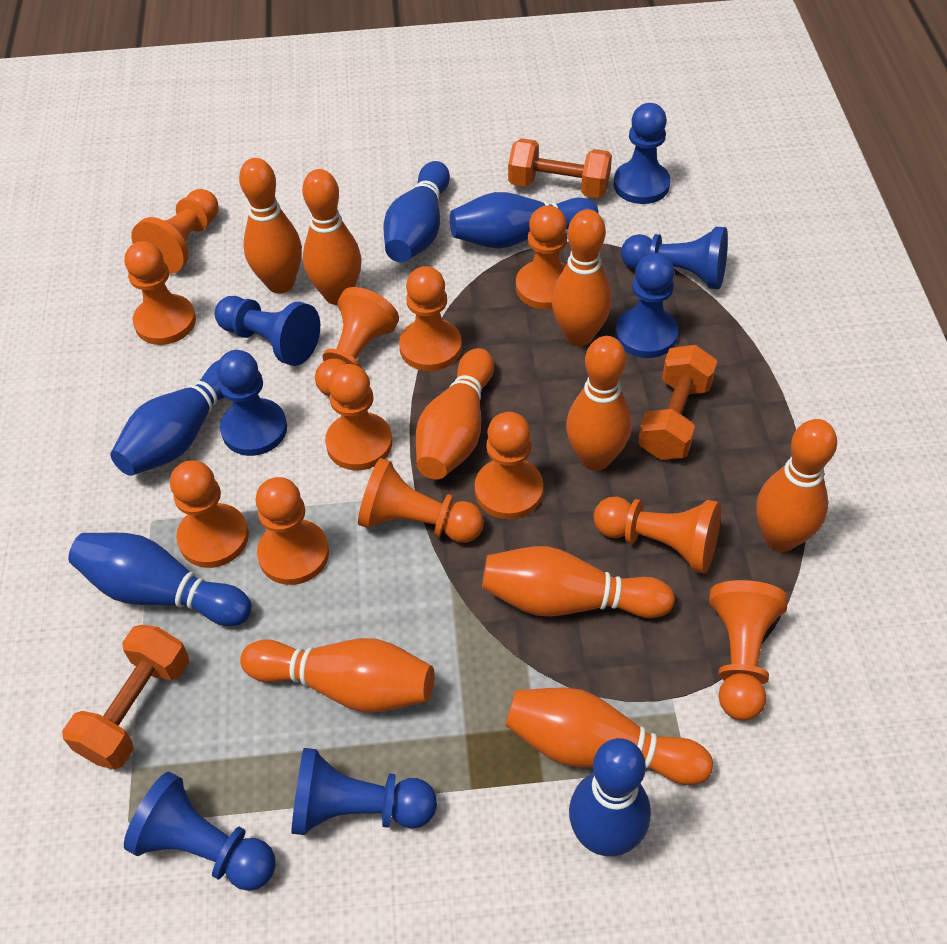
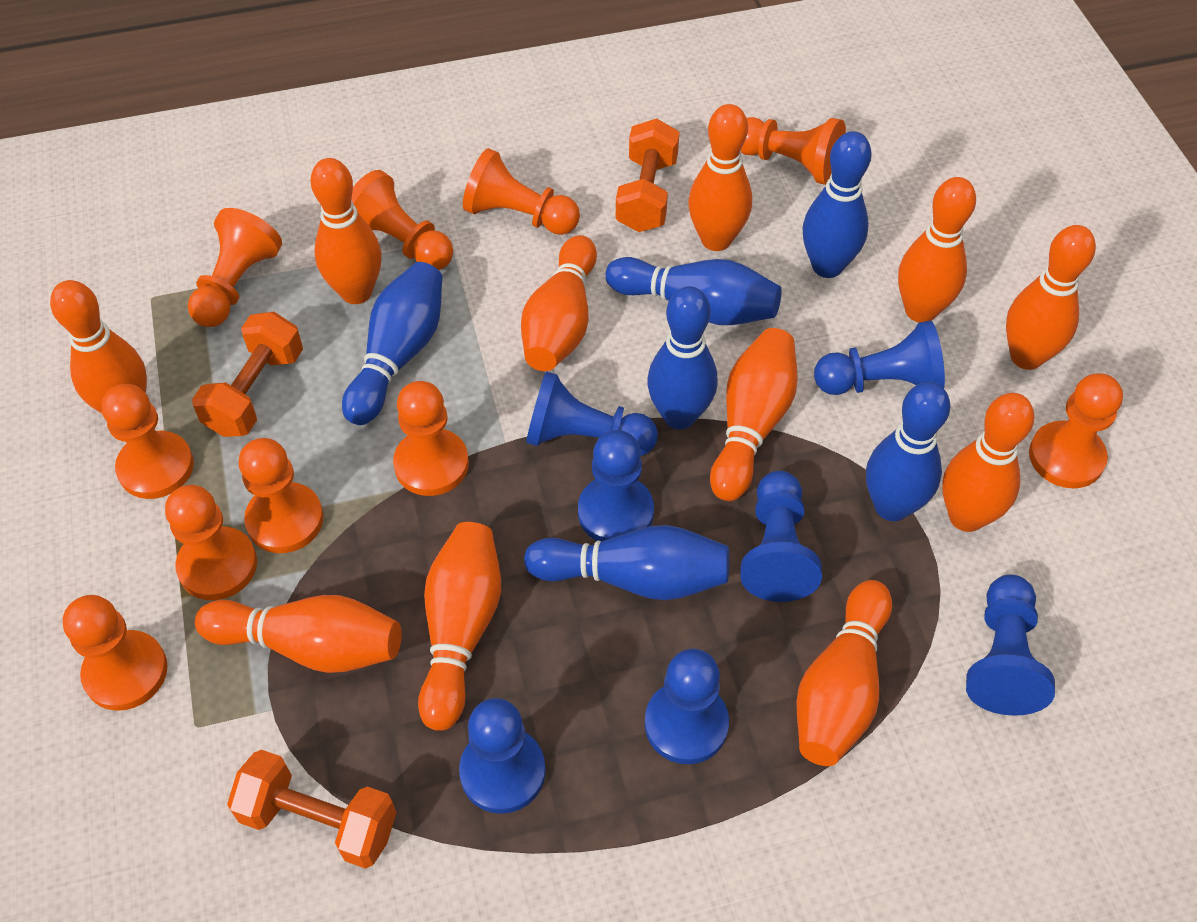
blue bowling pin: [68,532,252,626] [110,360,225,476] [383,161,450,262] [450,192,599,248] [569,738,651,857] = 5 -> [342,262,442,425] [524,525,729,600] [605,257,781,325] [647,286,718,429] [803,131,872,278] [866,382,950,521] = 6
orange bowling pin: [239,158,302,294] [240,638,435,712] [302,169,361,305] [416,348,494,479] [482,546,675,618] [505,688,713,785] [552,209,612,346] [566,336,632,471] [756,419,837,552] = 9 -> [50,280,147,413] [195,595,402,673] [311,158,382,304] [418,522,501,731] [521,235,597,371] [688,104,752,251] [710,328,798,501] [796,580,892,766] [898,177,976,322] [942,393,1034,532] [1006,225,1096,370] = 11
orange pawn: [125,241,196,345] [131,189,219,274] [170,461,249,568] [256,477,329,585] [315,287,399,396] [325,364,392,471] [358,458,484,543] [399,266,462,371] [475,412,543,519] [516,205,567,309] [593,497,721,574] [709,580,788,721] = 12 -> [63,595,168,711] [101,384,194,499] [165,485,257,600] [188,208,282,327] [238,438,324,553] [351,170,453,270] [393,381,469,496] [463,148,580,235] [741,117,846,185] [1029,373,1123,488] = 10

